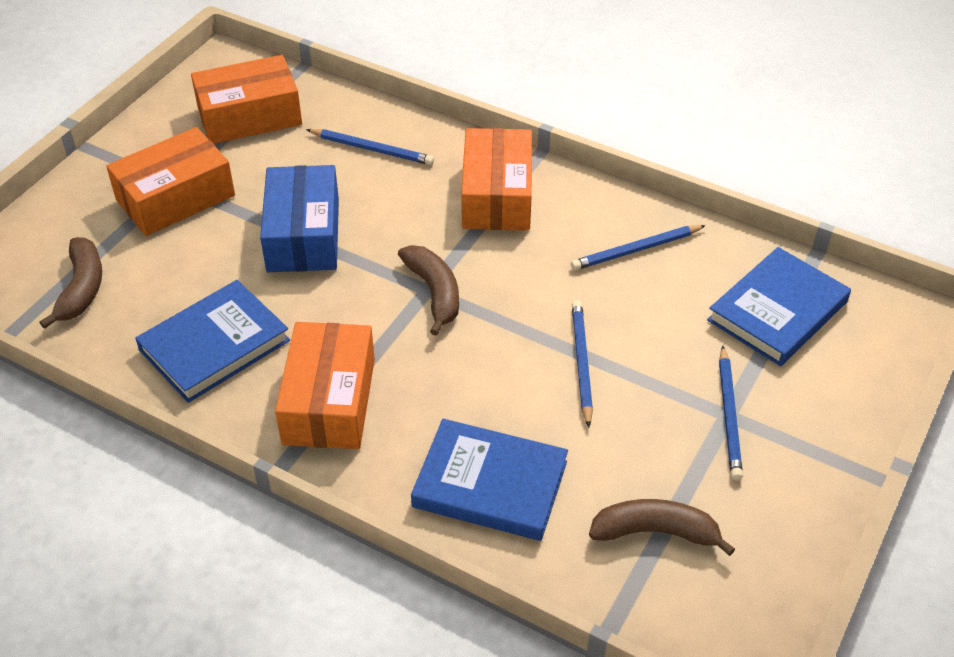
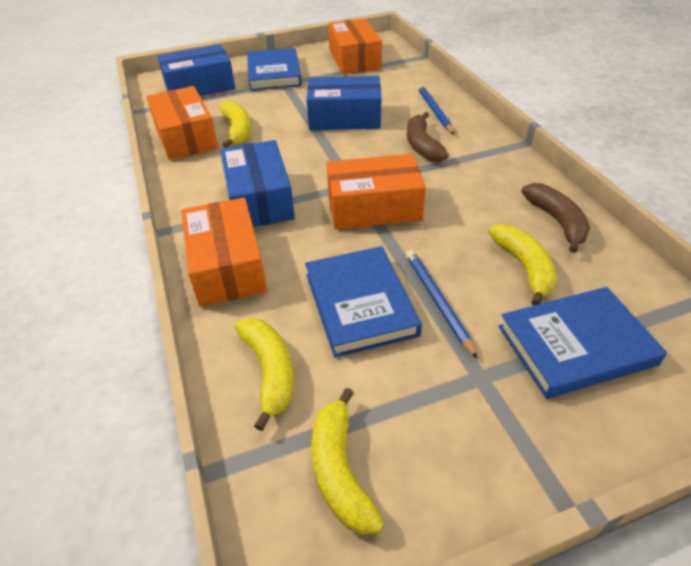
blue box: [260,165,339,272] = 1 -> [157,45,235,96] [220,140,295,227] [306,76,381,130] = 3
blue pencil: [306,129,434,165] [571,225,706,270] [572,300,593,427] [719,346,743,481] = 4 -> [406,250,478,359] [418,85,454,134] = 2
brown banana: [39,237,102,329] [398,245,459,336] [589,499,735,556] = 3 -> [407,112,449,162] [521,183,590,253] = 2
yellow banana: none = 0 -> [219,101,251,148] [235,318,294,431] [312,388,384,535] [488,224,557,306] = 4

